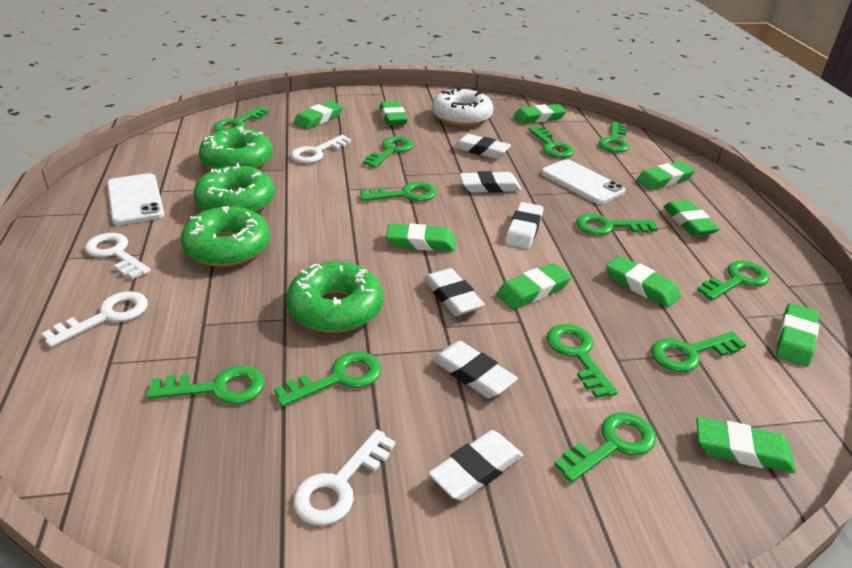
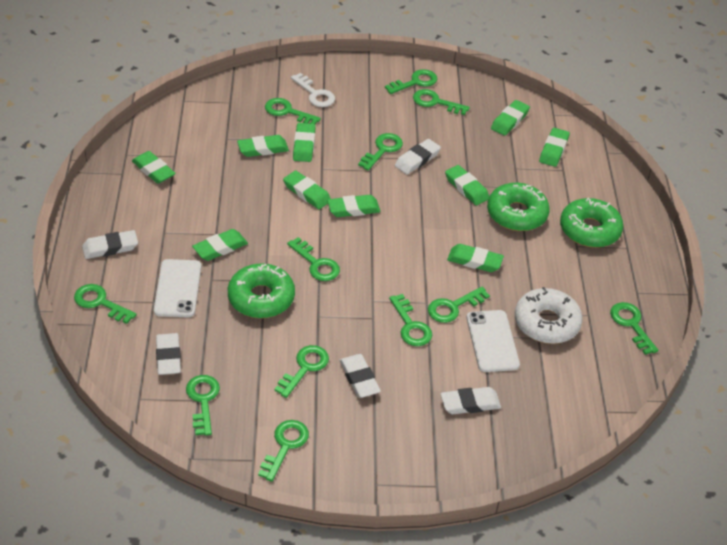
green donut: [180,206,270,267] [193,163,275,213] [199,126,273,169] [286,262,383,333] = 4 -> [228,263,295,318] [487,183,550,231] [560,198,623,248] = 3
white eraser: [424,268,485,316] [428,430,523,501] [432,341,518,398] [453,134,511,159] [459,171,521,193] [505,202,543,249] = 6 -> [82,230,138,259] [156,333,181,375] [339,354,381,398] [395,139,441,174] [441,387,501,414] = 5
white key: [42,291,148,347] [85,233,151,279] [291,135,351,163] [293,430,396,525] = 4 -> [291,73,335,107] = 1

